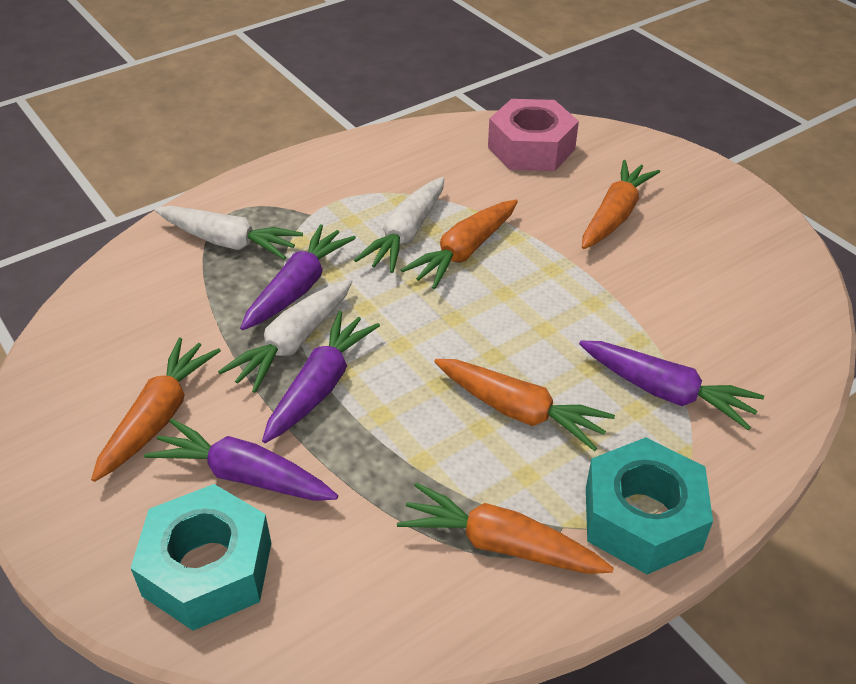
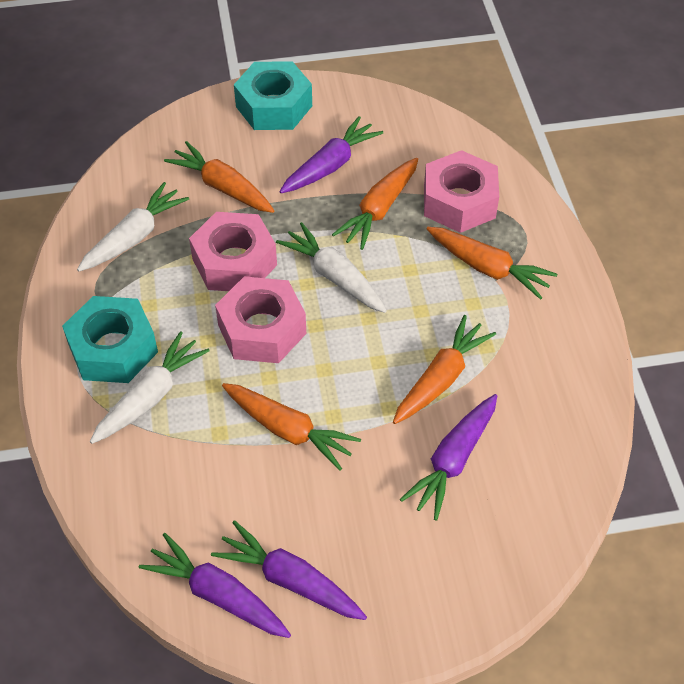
pink nut: [488,99,579,171] = 1 -> [189,212,277,291] [215,276,306,363] [424,150,499,233] = 3

